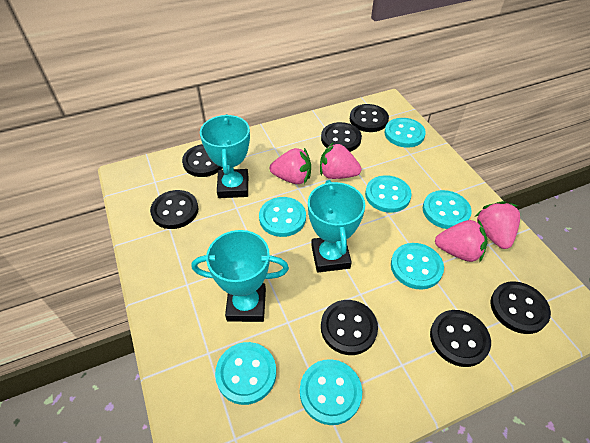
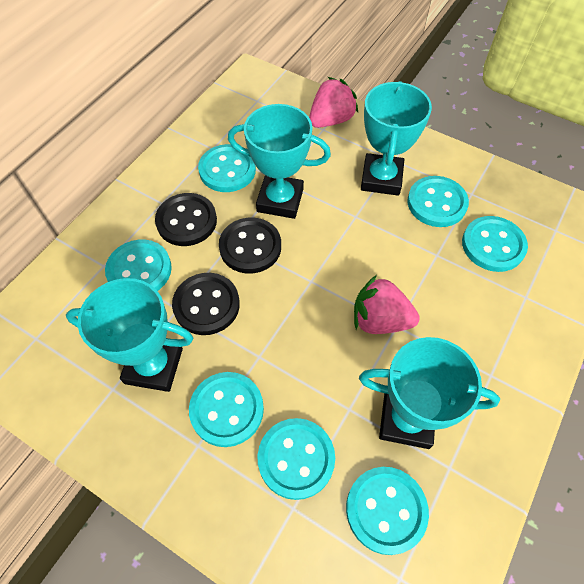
black button: [150,190,198,229] [182,144,223,177] [321,122,362,152] [321,300,378,355] [350,104,389,132] [430,310,491,367] [490,281,551,334] = 7 -> [155,193,217,246] [172,273,240,335] [219,218,281,274] = 3
pink strawberry: [270,148,311,184] [320,142,361,179] [435,219,488,262] [476,201,520,249] = 4 -> [309,77,358,128] [354,275,420,334] = 2
turquoise trophy: [192,230,289,322] [200,114,250,198] [308,180,365,272] = 3 -> [66,278,193,392] [228,104,331,219] [359,337,500,449] [361,81,432,196] = 4

